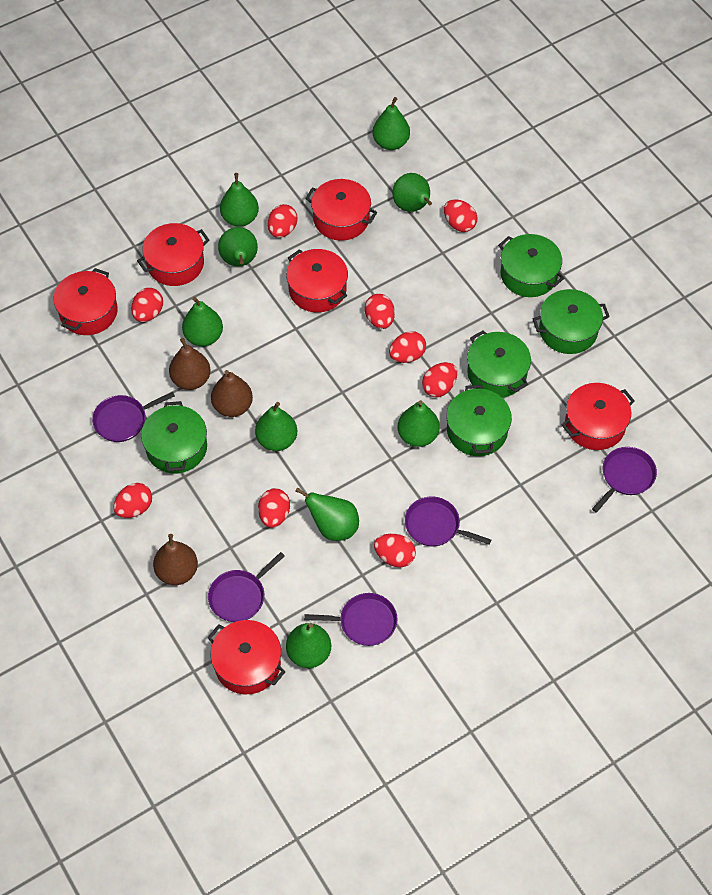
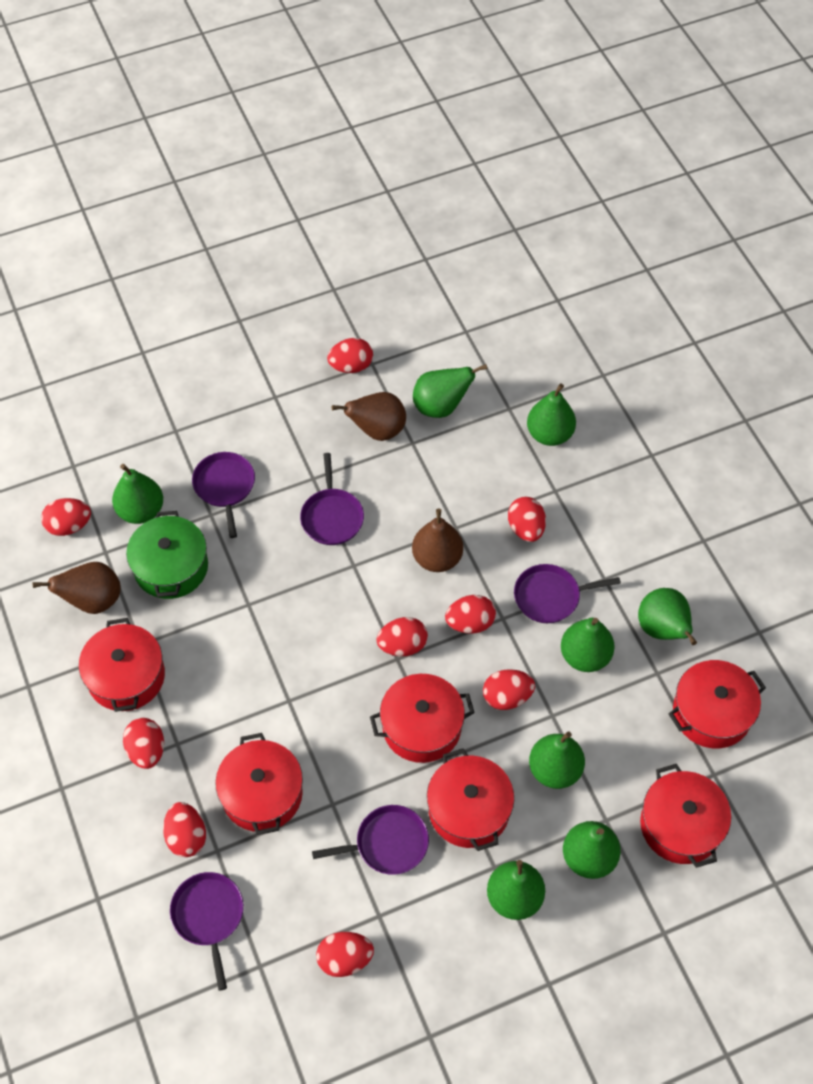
green pear: [182,297,223,346] [218,227,258,266] [220,173,259,227] [255,402,297,451] [286,623,331,668] [295,487,359,541] [373,97,410,150] [392,173,432,212] [398,400,440,447] = 9 -> [112,464,163,524] [413,364,487,418] [487,860,545,920] [527,383,576,446] [529,731,585,789] [561,618,615,672] [563,821,621,879] [638,588,697,645] = 8
green pot: [141,401,207,473] [446,385,512,456] [467,330,531,397] [498,234,564,297] [533,289,610,354] = 5 -> [126,511,208,599] = 1

